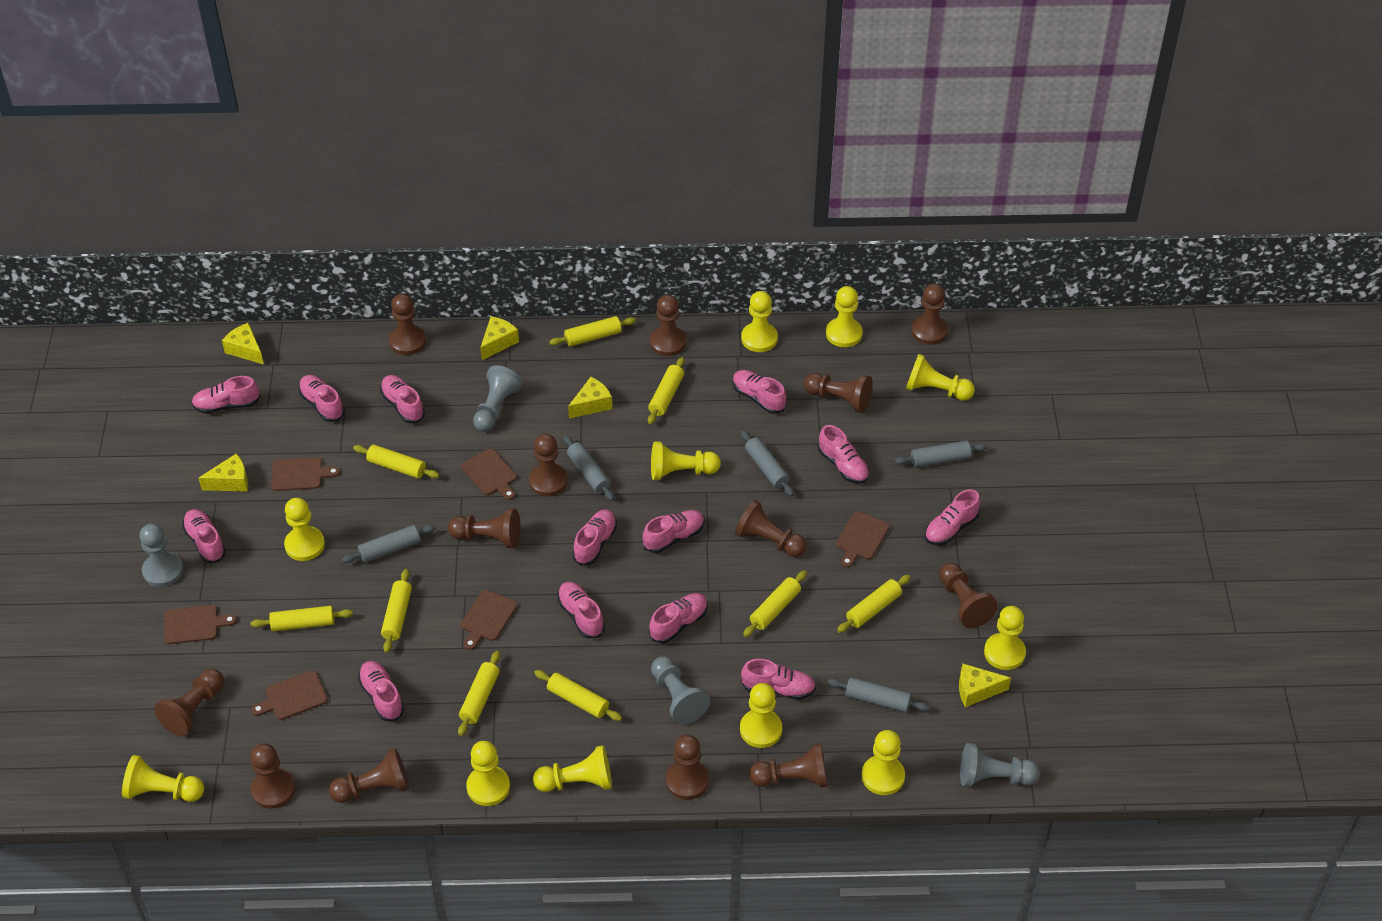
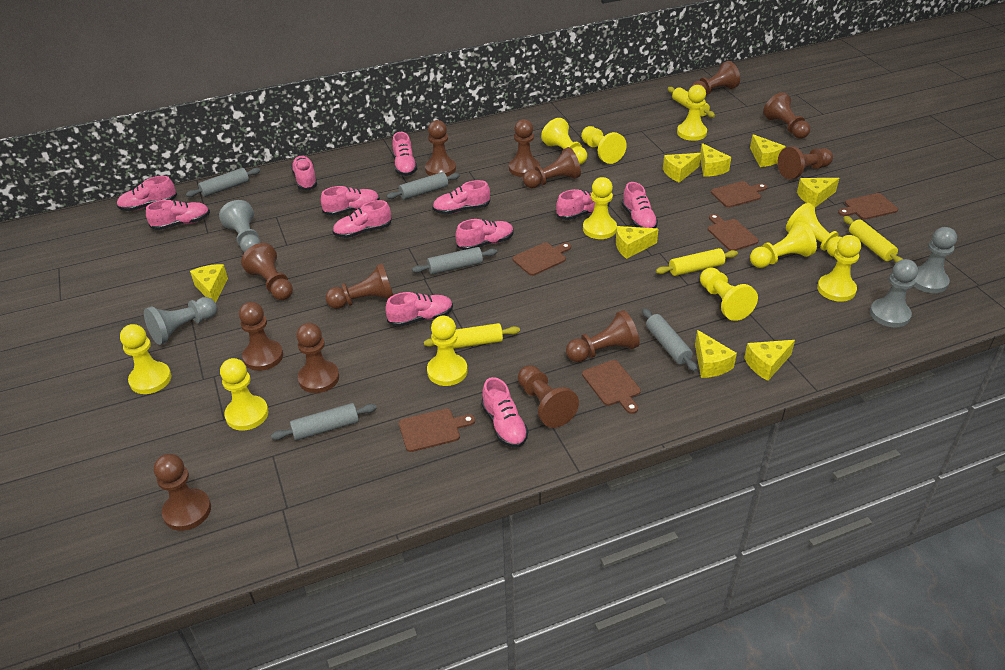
pink shoe: [182,509,226,563] [192,376,260,413] [299,375,345,422] [358,661,404,721] [380,375,425,423] [557,582,605,638] [573,509,617,566] [643,510,705,553] [649,593,708,643] [733,370,786,414] [741,659,816,700] [818,425,869,484] [925,489,980,545] = 13 -> [117,176,177,211] [146,200,210,230] [291,156,317,190] [321,186,380,216] [333,200,392,238] [385,292,453,327] [392,132,417,176] [432,180,490,214] [456,219,514,250] [481,377,528,448] [556,189,610,220] [622,182,658,228] = 12
yellow cheese: [198,454,248,492] [222,323,264,364] [480,316,519,360] [568,377,612,418] [959,664,1011,707] = 5 -> [190,264,228,302] [616,226,659,259] [663,153,701,183] [695,330,737,378] [700,143,731,177] [744,340,795,381] [750,134,786,167] [797,178,839,207] = 8
yellow rolling pin: [251,606,353,631] [353,444,439,479] [381,569,412,653] [458,651,500,736] [534,670,622,721] [549,316,636,347] [648,357,685,424] [743,570,807,637] [837,575,911,633] = 9 -> [424,323,520,348] [656,248,738,276] [667,87,715,118] [843,216,903,263] = 4

